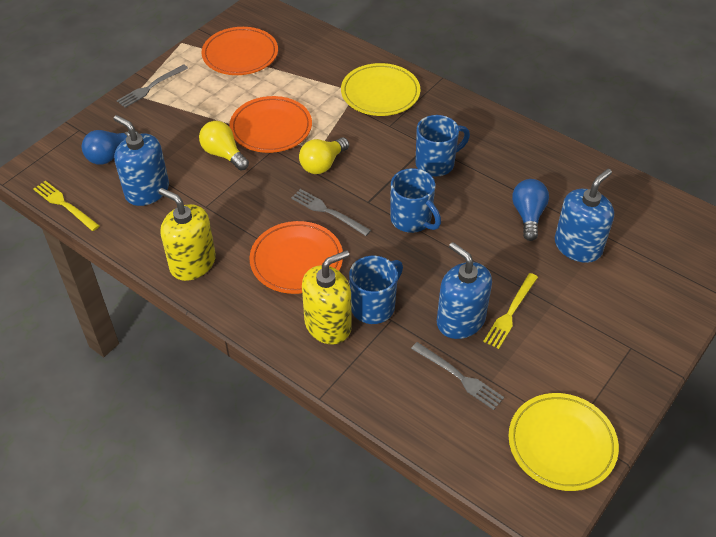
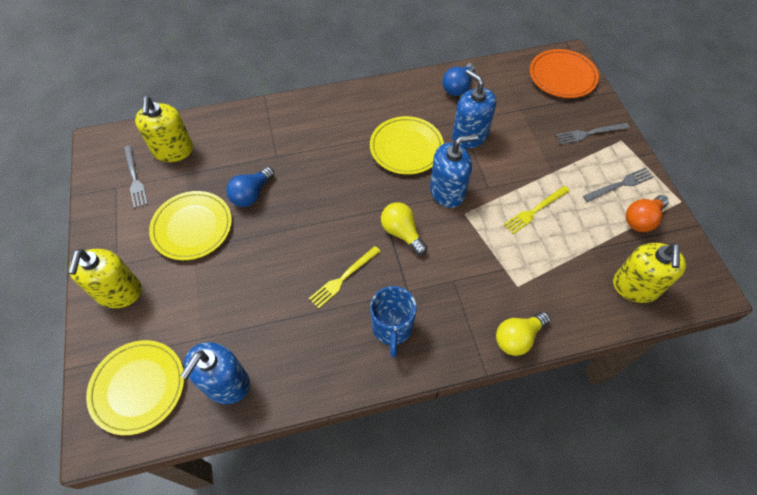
blue mug: [349,256,403,324] [390,168,441,233] [415,115,470,176] = 3 -> [370,286,417,357] = 1
orange light bulb: none = 0 -> [626,195,669,232] = 1
orange plate: [202,27,278,75] [229,96,312,153] [249,221,343,294] = 3 -> [530,49,599,98] = 1
yellow plate: [341,63,420,116] [509,393,619,491] = 2 -> [86,340,184,435] [149,191,232,260] [370,116,444,175] = 3
yellow soap dispenser: [159,188,216,281] [302,250,352,345] = 2 -> [68,249,142,308] [135,96,193,162] [613,243,686,303] = 3

